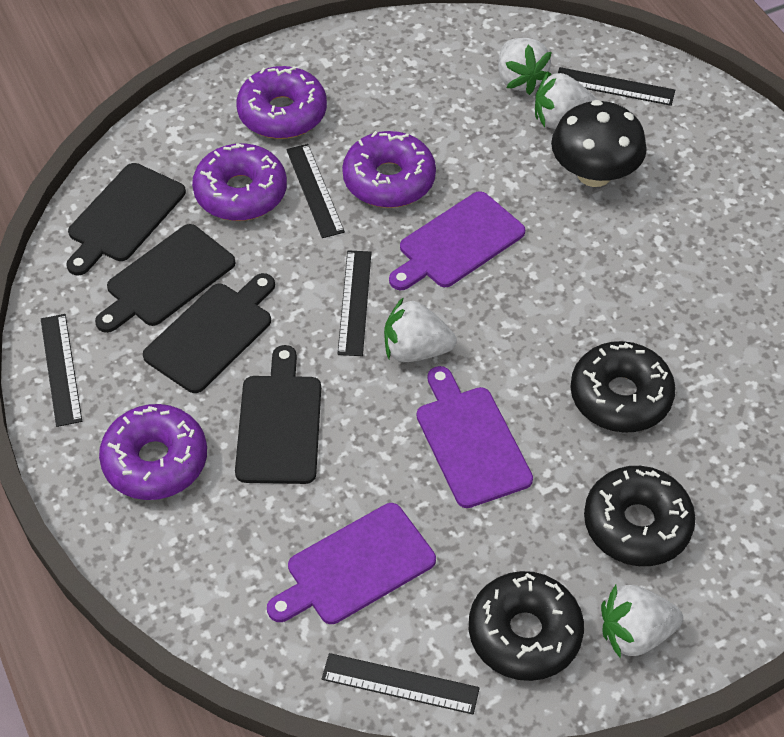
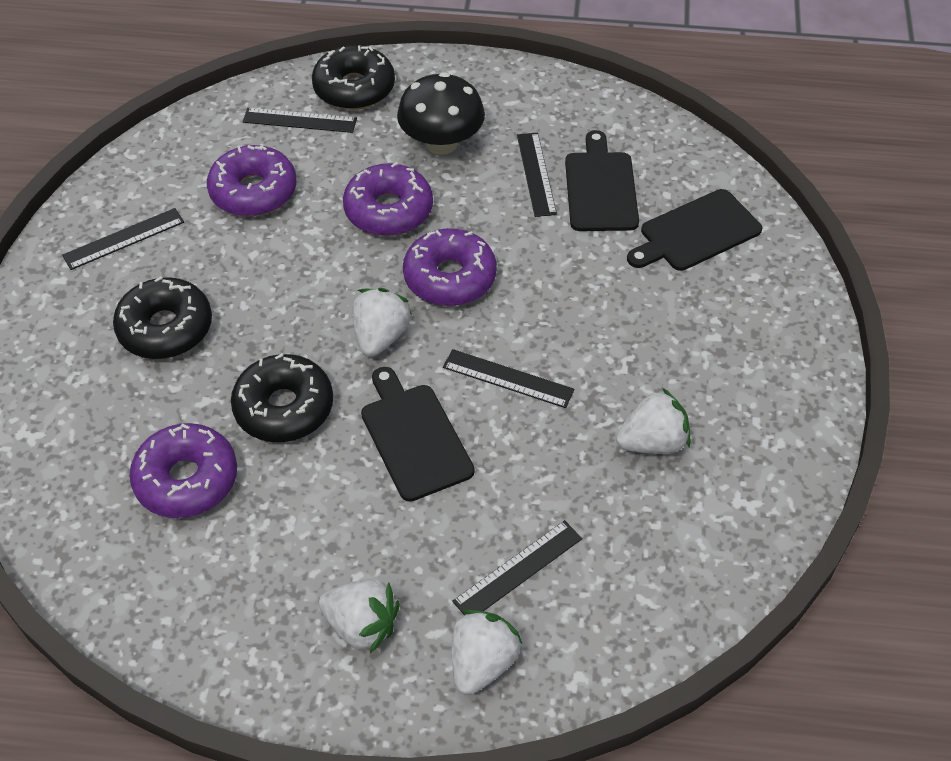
black cutting board: [66,163,186,275] [95,224,235,333] [143,273,275,393] [235,345,321,484] = 4 -> [361,367,475,502] [565,130,639,231] [627,189,762,271] = 3
purple cutting board: [267,503,436,624] [389,191,525,290] [417,366,533,508] = 3 -> none = 0

